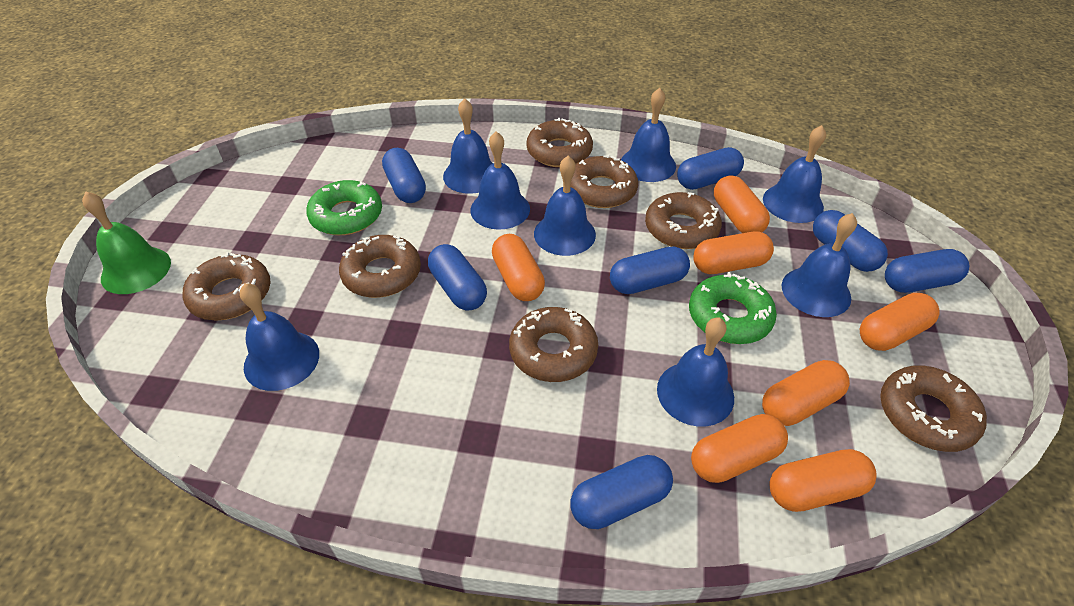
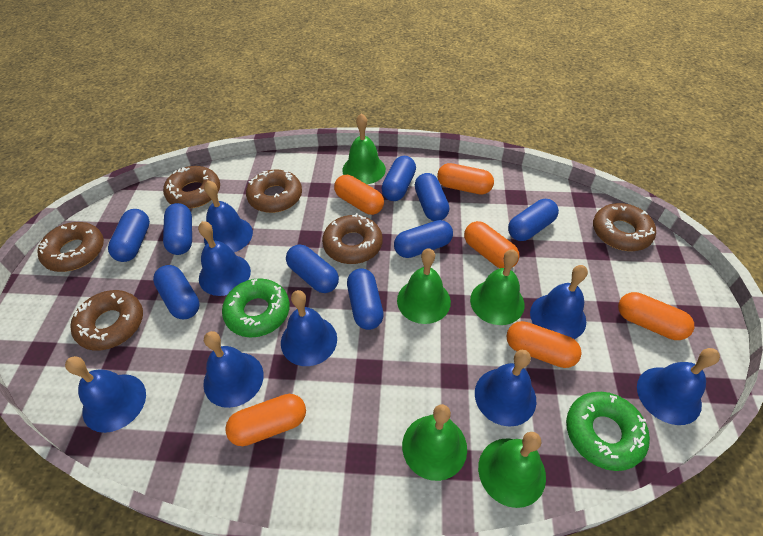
blue capsule: [382,148,426,203] [428,244,487,311] [571,455,673,529] [610,246,690,294] [677,147,744,190] [813,210,888,272] [885,249,969,293] = 7 -> [108,209,150,262] [153,265,200,319] [163,203,192,255] [286,244,339,293] [347,268,384,330] [381,156,416,201] [394,220,453,258] [415,173,449,221] [508,199,559,241] = 9
brown donut: [182,252,271,321] [339,235,421,298] [509,307,598,382] [526,118,593,167] [570,154,638,208] [645,192,722,249] [880,365,987,452] = 7 -> [37,222,104,272] [70,290,143,351] [163,166,220,208] [246,170,302,213] [322,213,382,264] [593,203,656,251] = 6
green bell: [82,192,171,294] = 1 -> [342,113,386,184] [397,248,451,324] [402,404,467,481] [470,250,525,325] [478,432,546,508] = 5
orange capsule: [492,234,545,301] [691,414,788,483] [693,231,774,274] [714,175,770,233] [762,360,850,426] [769,449,877,512] [860,293,939,351] = 7 -> [225,394,306,446] [334,175,384,215] [437,163,494,195] [464,221,520,268] [506,321,582,368] [618,292,694,340] = 6

